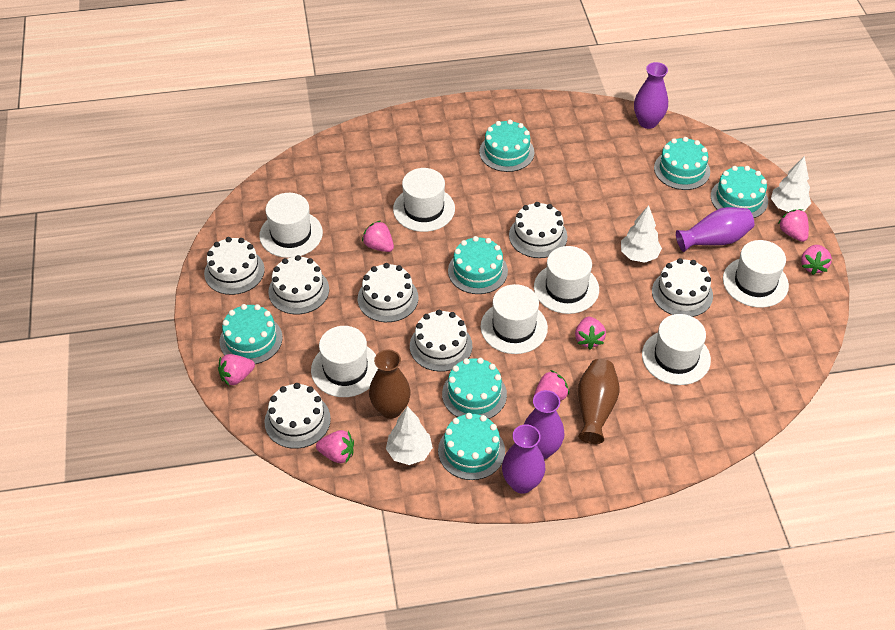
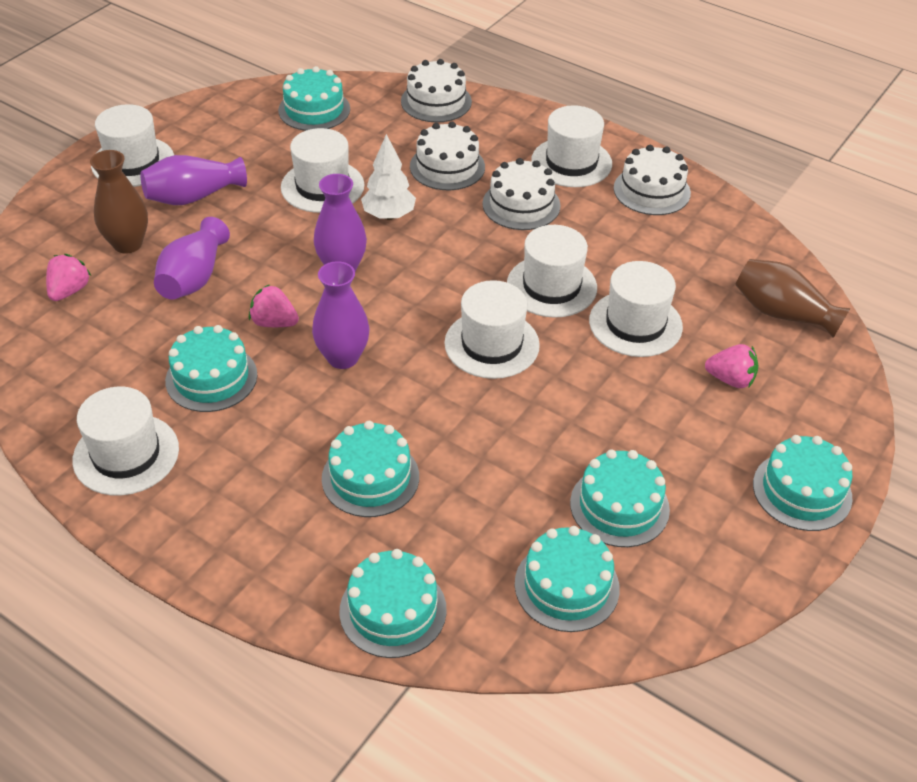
pink strawberry: [218,354,255,386] [316,430,354,463] [362,221,394,252] [533,370,569,401] [575,317,606,349] [778,209,809,242] [801,245,832,275] = 7 -> [46,254,91,301] [249,284,299,327] [705,344,759,388] = 3
white cake: [204,237,265,295] [265,383,331,449] [268,255,329,314] [358,263,418,322] [410,310,472,372] [509,202,567,258] [652,258,713,317] = 7 -> [401,59,472,122] [410,122,485,190] [482,158,560,230] [614,145,691,215] = 4
white tree: [386,406,433,465] [621,205,662,263] [771,156,811,212] = 3 -> [361,134,416,220] = 1

